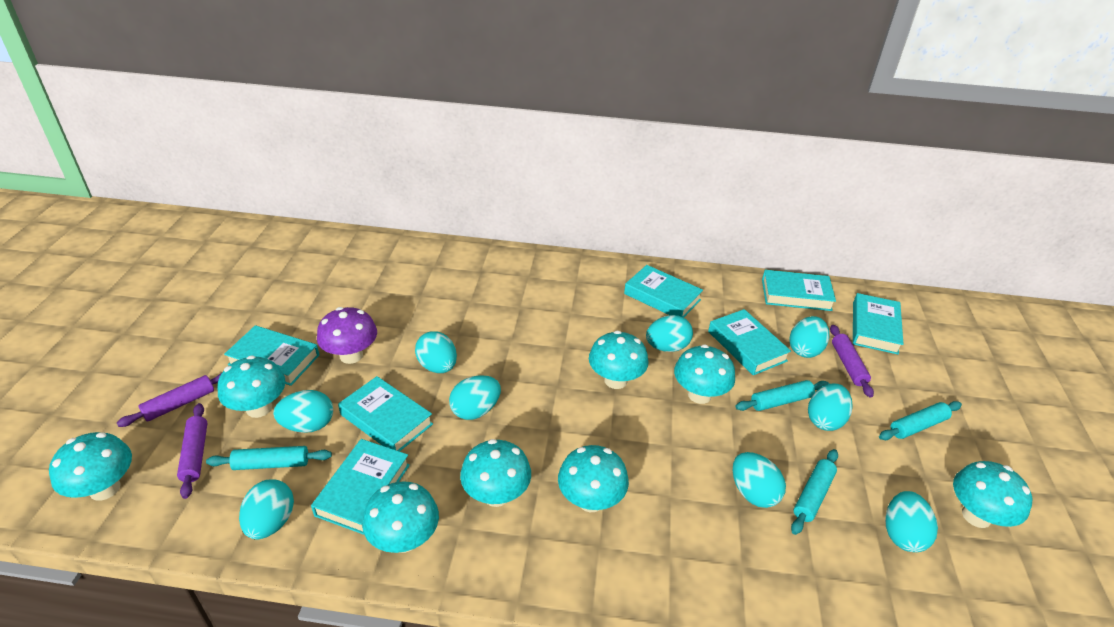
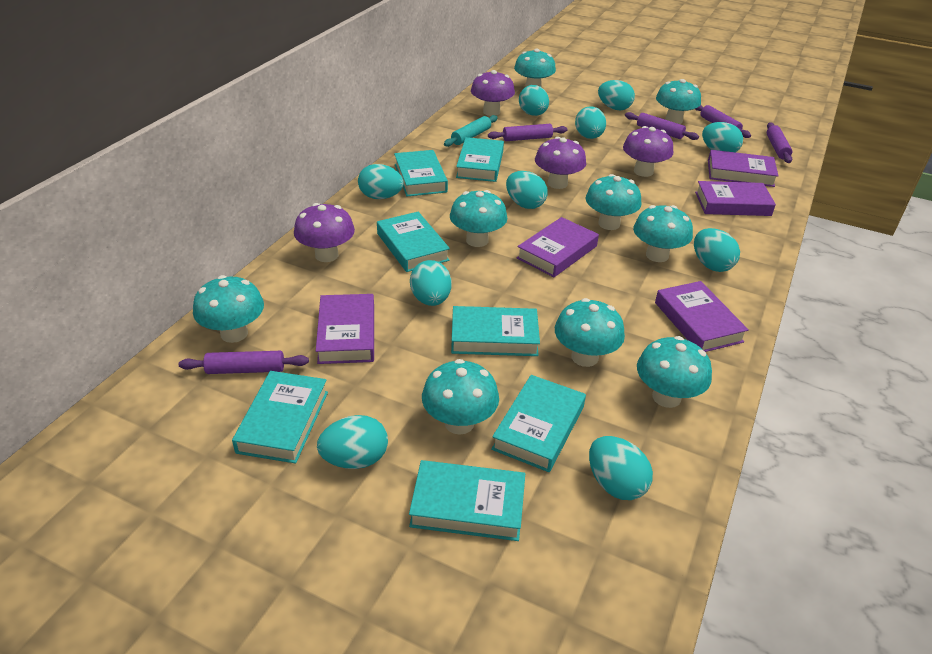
purple book: none = 0 -> [316,294,374,364] [517,217,599,277] [655,281,749,352] [695,181,776,216] [708,150,778,187] = 5
purple mushroom: [317,307,377,364] = 1 -> [294,203,355,262] [471,70,515,116] [535,137,586,189] [623,126,673,177] = 4
purple rolling pin: [117,373,222,427] [177,403,207,499] [830,325,874,398] = 3 -> [179,351,309,374] [488,124,568,141] [625,112,699,140] [695,105,751,138] [767,122,792,163] = 5
turquoise egg: [239,479,294,539] [273,390,333,433] [415,331,457,373] [449,375,501,420] [646,315,693,352] [733,452,786,508] [789,316,829,358] [808,383,853,431] [885,491,938,552] = 9 -> [317,415,388,469] [358,164,404,199] [410,260,452,306] [506,171,548,209] [519,85,549,116] [575,106,606,139] [589,436,653,500] [598,80,635,110] [694,228,740,272] [702,122,743,152] = 10
turquoise mushroom: [49,432,132,501] [218,355,286,418] [362,481,439,553] [460,439,531,507] [558,445,629,512] [589,331,648,389] [674,344,735,404] [953,461,1032,528] = 8 -> [193,275,264,343] [422,359,499,435] [450,190,508,247] [514,49,556,87] [555,298,625,367] [586,174,642,230] [633,205,693,262] [637,336,712,408] [656,79,701,124] = 9
turquoise rolling pin: [206,446,332,470] [736,380,829,411] [791,449,838,535] [879,401,962,440] = 4 -> [444,115,498,147] = 1

